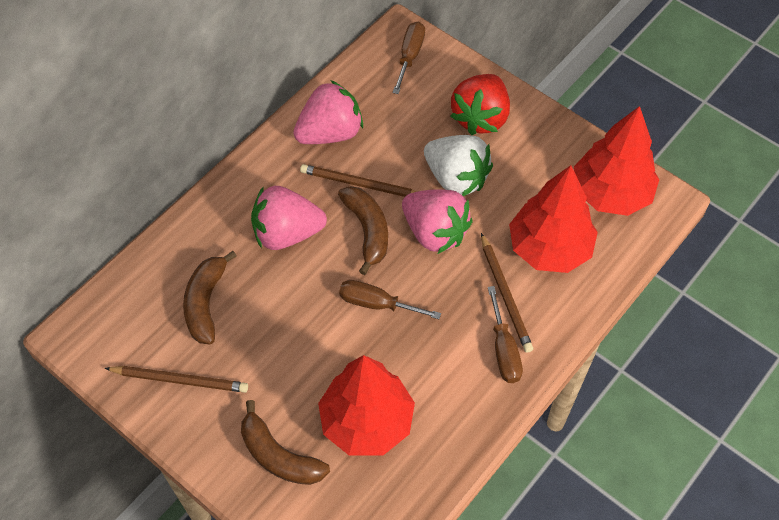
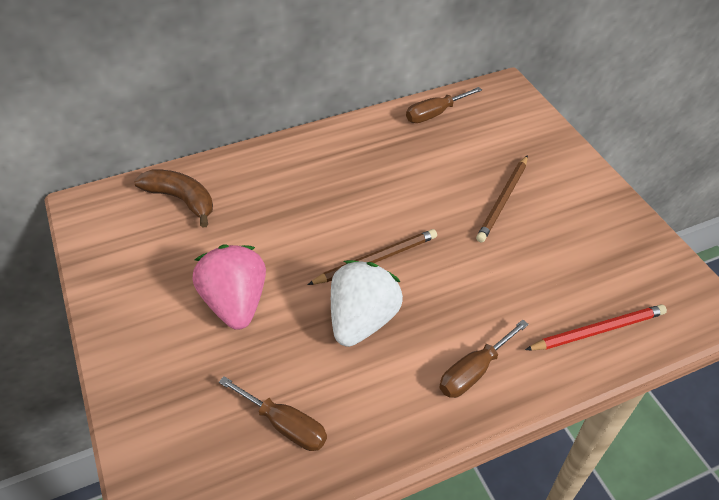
brown banana: [183,251,237,344] [241,400,330,485] [338,186,388,275] = 3 -> [134,169,213,228] = 1
brown pencil: [105,366,248,393] [300,164,417,197] [481,233,533,353] = 3 -> [307,229,437,285] [476,155,528,243] = 2
pink strawberry: [251,186,327,250] [293,80,363,144] [402,189,473,254] = 3 -> [193,244,266,330] = 1
red pencil: none = 0 -> [525,305,667,350] = 1
red strawberry: [450,74,510,135] = 1 -> none = 0
red tree: [318,355,415,456] [509,165,598,273] [574,106,659,216] = 3 -> none = 0

